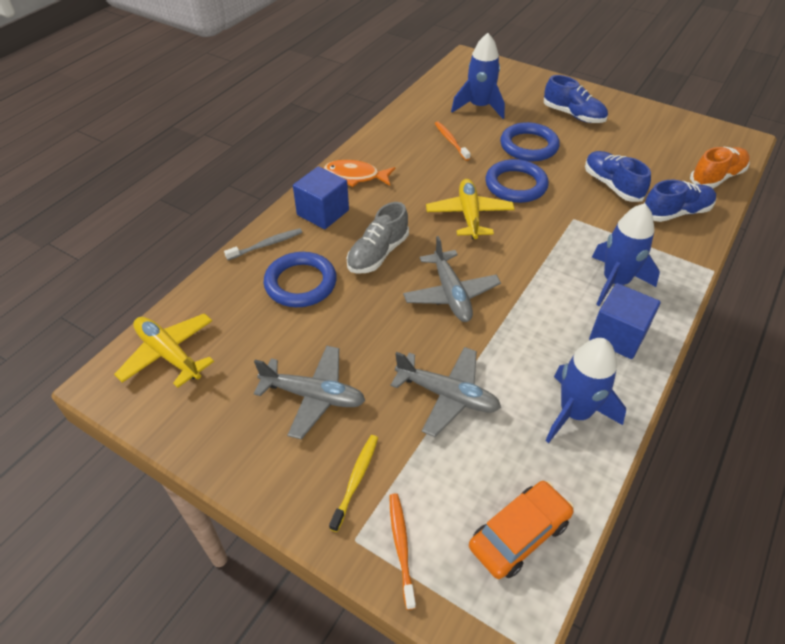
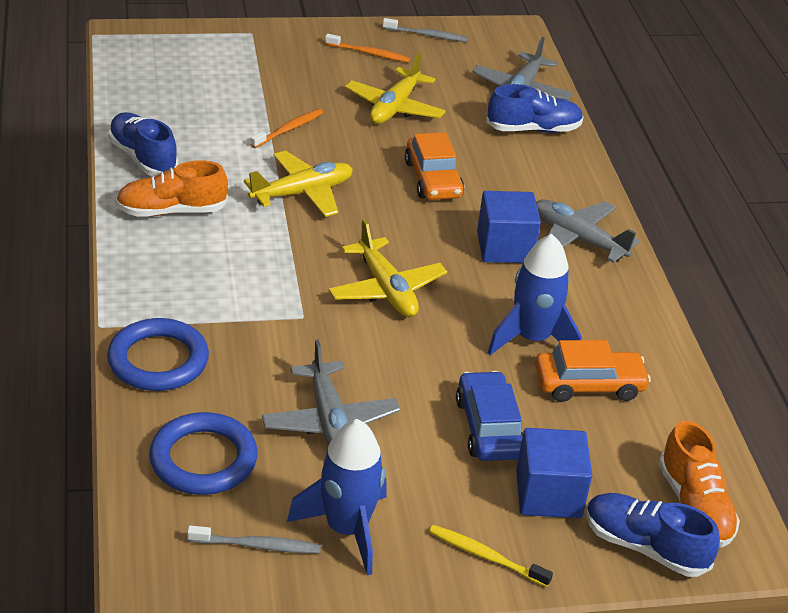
blue car: none = 0 -> [456,371,523,461] = 1
blue ring: [264,252,337,307] [485,159,549,203] [500,122,560,161] = 3 -> [107,318,209,391] [149,412,258,495] = 2
blue rocket: [451,33,505,119] [545,338,626,443] [592,203,660,306] = 3 -> [287,419,386,575] [488,234,582,355] = 2
grey shoe: [347,202,409,274] = 1 -> none = 0
grey toothbrush: [224,228,302,260] = 1 -> [187,525,321,554] [383,18,468,42] = 2
orange car: [469,481,574,579] = 1 -> [405,132,464,200] [535,340,651,402] = 2
orange fish: [323,160,395,187] = 1 -> none = 0
orange shoe: [690,147,750,188] = 1 -> [116,160,228,217] [659,421,740,548] = 2
yellow plane: [114,313,214,388] [426,179,515,239] = 2 -> [244,151,353,217] [329,219,447,317] [345,52,446,124] = 3

